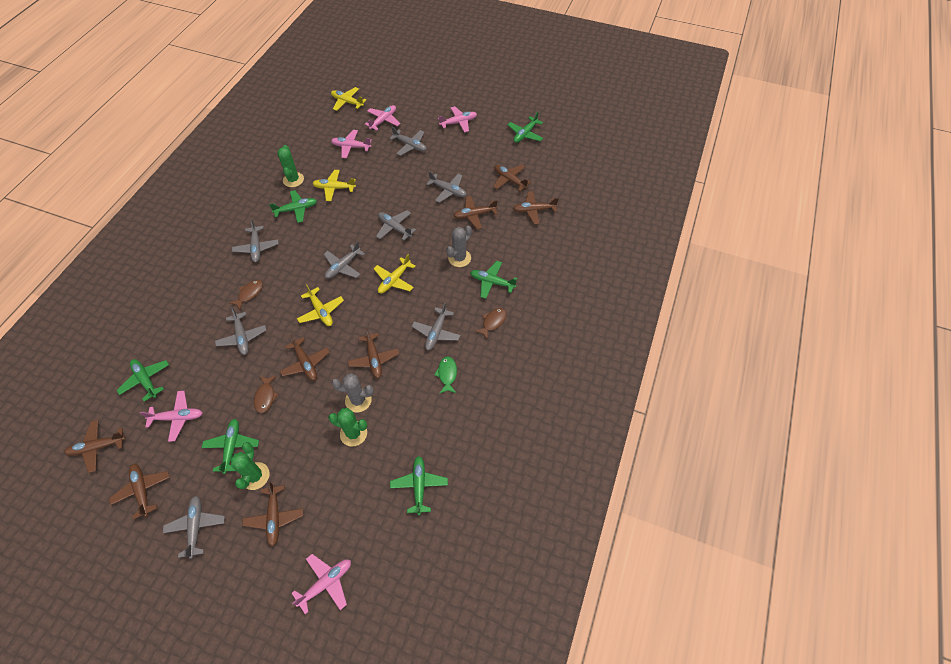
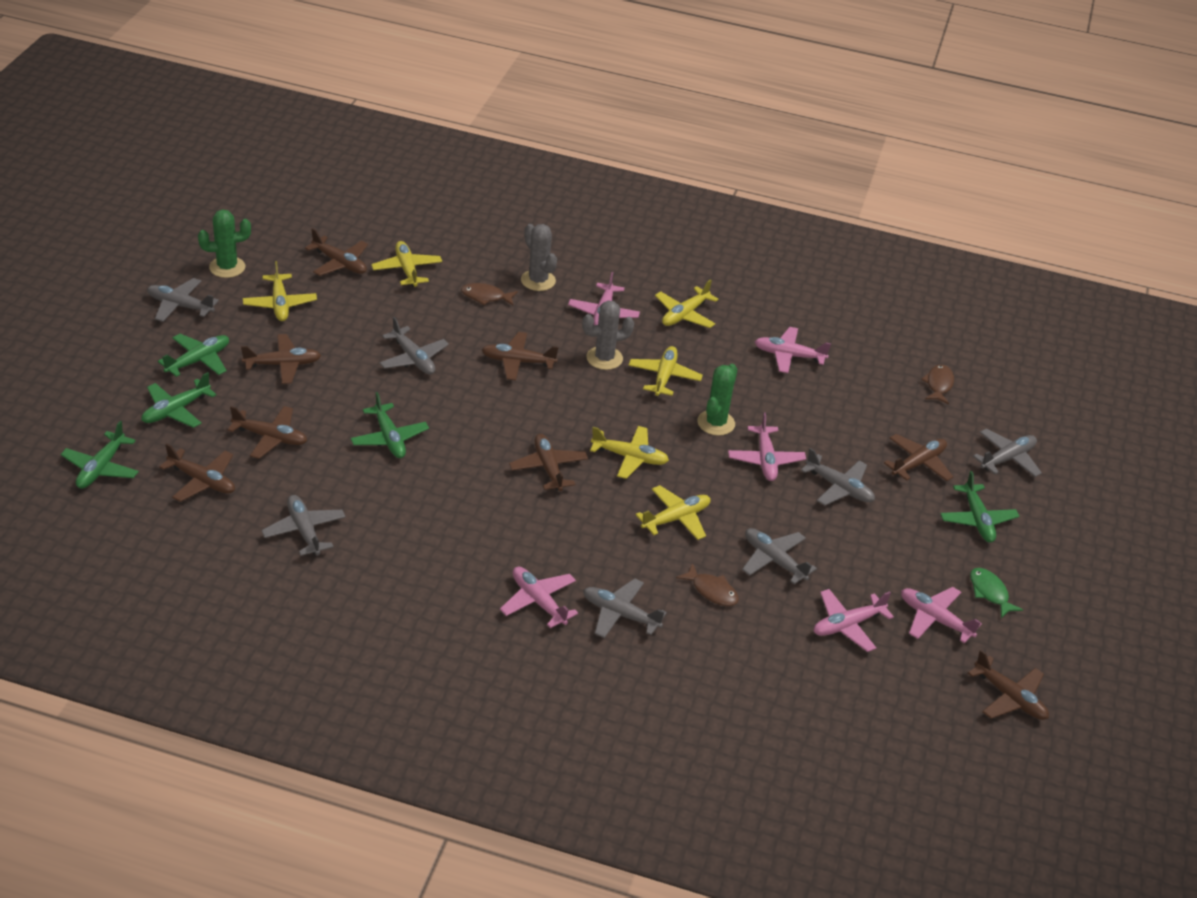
green cactus: [230,442,270,490] [277,145,304,187] [328,408,367,447] = 3 -> [198,209,251,278] [697,364,737,436] = 2
green plane: [117,359,169,402] [202,419,259,474] [269,190,317,223] [390,456,448,515] [470,261,517,299] [508,112,543,143] = 6 -> [61,421,139,489] [142,372,216,428] [158,334,229,377] [350,392,429,458] [940,471,1019,542] = 5
grey plane: [163,496,225,559] [215,307,266,355] [232,219,279,262] [324,241,365,279] [376,210,416,240] [389,126,426,156] [412,302,461,350] [426,171,466,203] = 8 -> [147,278,219,322] [261,495,346,556] [379,317,449,374] [583,578,667,638] [742,528,817,584] [801,448,875,505] [973,428,1042,477] = 7
pink plane: [140,391,203,442] [292,554,351,614] [331,130,372,158] [365,105,400,131] [438,106,477,133] = 5 -> [500,567,578,628] [568,272,640,325] [728,413,806,481] [755,327,831,373] [814,589,894,652] [901,587,982,643] = 6
yellow plane: [297,284,344,326] [312,170,356,201] [331,87,366,111] [374,254,416,293] = 4 -> [243,261,317,321] [371,241,442,287] [590,426,669,479] [628,346,703,396] [636,485,711,540] [655,279,718,328] = 6

